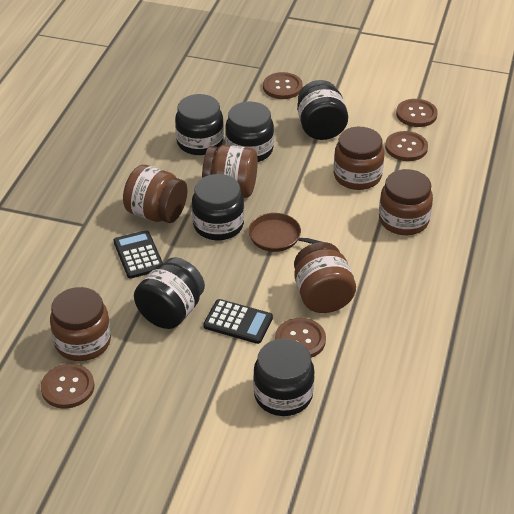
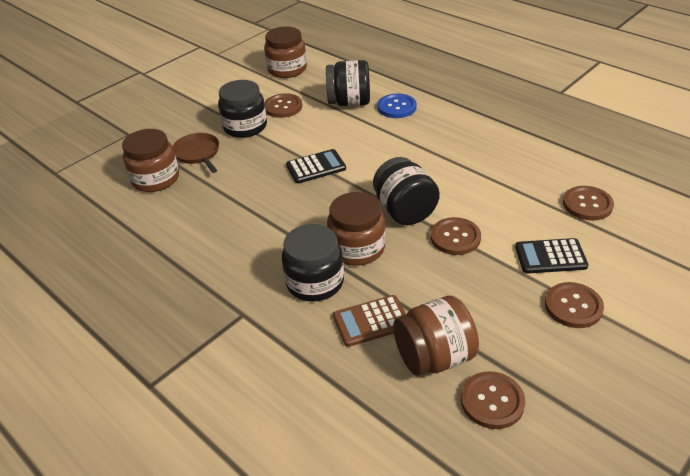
black jar: [134,257,205,329] [175,94,224,155] [192,174,244,240] [225,101,274,162] [253,338,315,416] [297,80,348,140] = 6 -> [218,80,267,138] [282,224,344,302] [326,60,370,106] [373,157,440,225] = 4
blue button: none = 0 -> [377,94,417,118] = 1
brown calculator: none = 0 -> [333,295,406,347] = 1
brown jar: [50,287,111,361] [123,165,187,223] [202,145,258,198] [294,242,356,313] [334,127,384,190] [379,169,433,235] = 6 -> [122,129,179,192] [264,27,307,78] [327,192,386,266] [393,296,479,376] = 4

